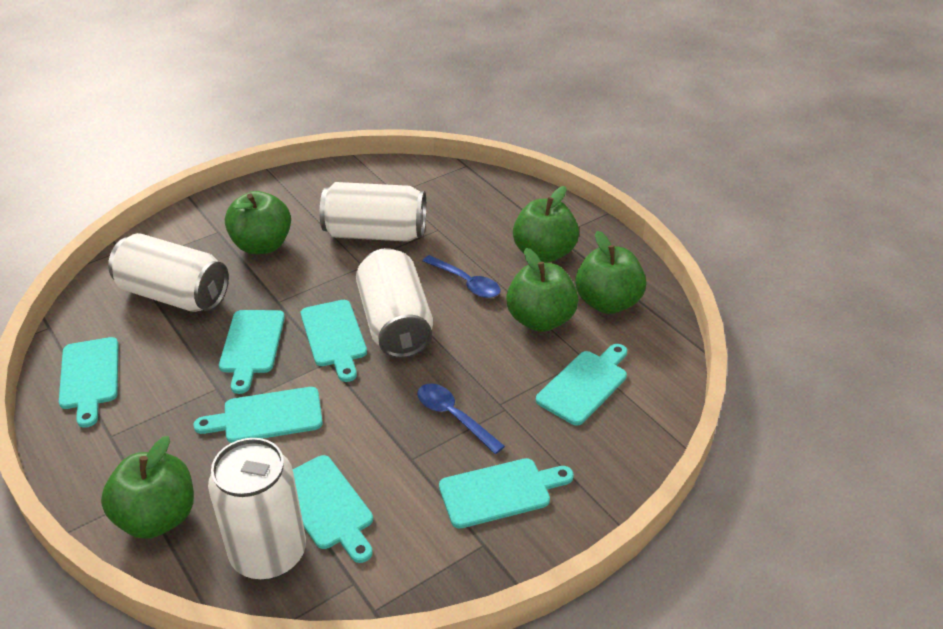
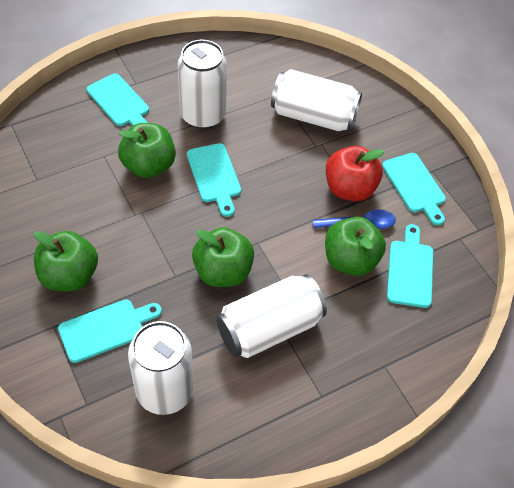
blue spoon: [417,383,505,454] [423,255,501,298] = 2 -> [313,210,396,229] = 1
green apple: [101,436,194,539] [225,191,291,255] [506,248,578,332] [513,186,579,263] [575,231,646,314] = 5 -> [34,231,98,292] [118,123,176,178] [192,227,254,287] [325,217,386,276] = 4
red apple: none = 0 -> [326,146,384,201] = 1
turquoise cutting board: [59,337,119,428] [193,387,323,443] [219,310,285,394] [293,455,373,563] [301,300,367,382] [439,458,574,529] [536,344,627,426] = 7 -> [58,299,162,363] [87,74,149,126] [187,143,241,217] [382,153,446,226] [387,224,433,308] = 5

